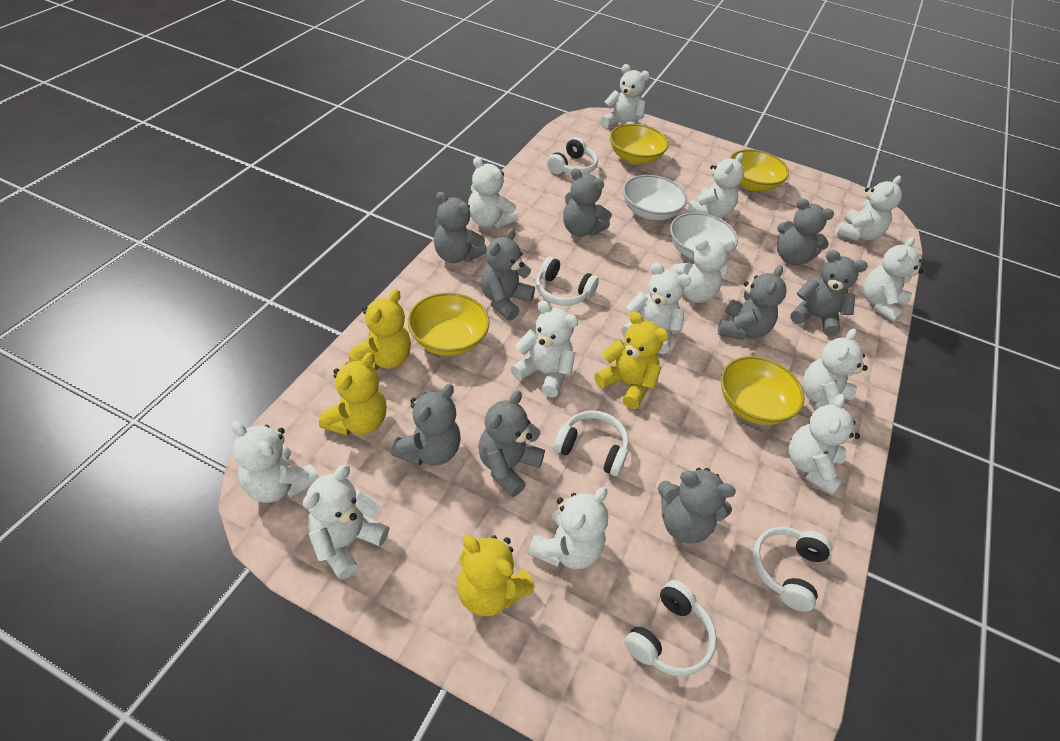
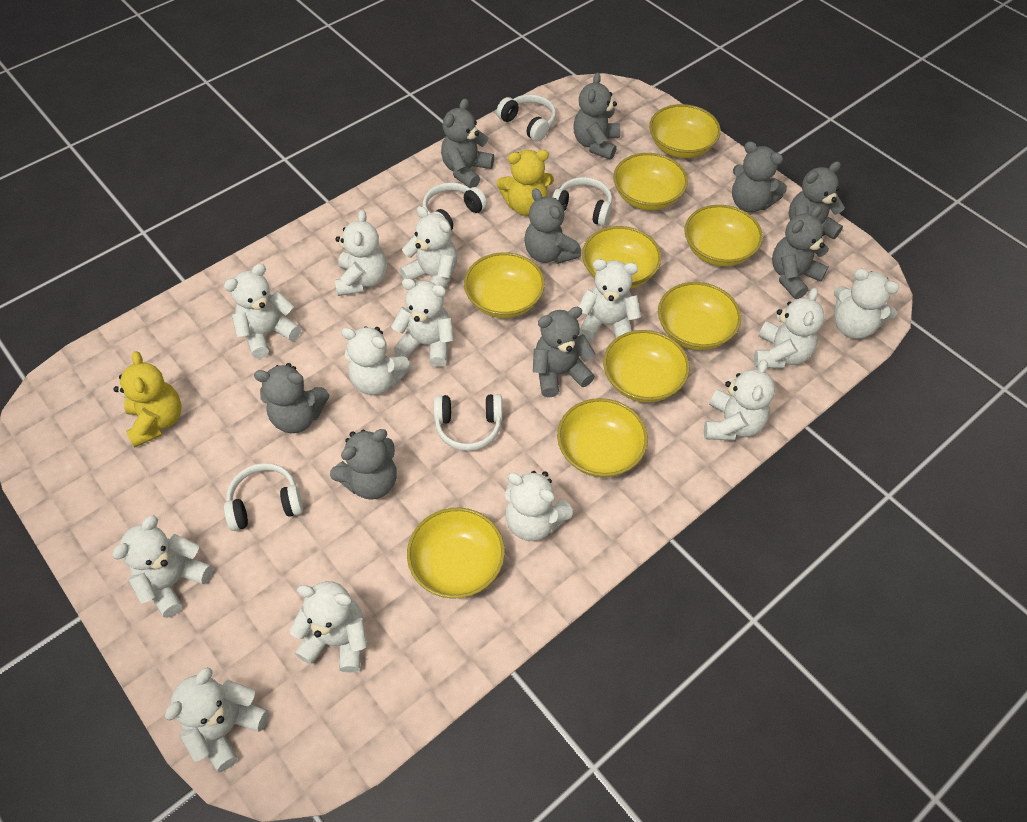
white bowl: [623,175,687,220] [670,212,738,260] = 2 -> none = 0
yellow bowl: [408,293,490,356] [610,124,669,164] [721,356,805,425] [730,149,789,191] = 4 -> [407,508,505,599] [464,252,545,318] [557,398,648,478] [582,226,661,289] [603,330,690,403] [613,153,688,210] [649,104,721,158] [658,282,741,350] [684,205,763,267] = 9
yellow teddy bear: [319,352,387,436] [349,289,411,371] [457,535,535,616] [594,312,669,409] = 4 -> [113,351,182,447] [497,150,554,216] = 2

